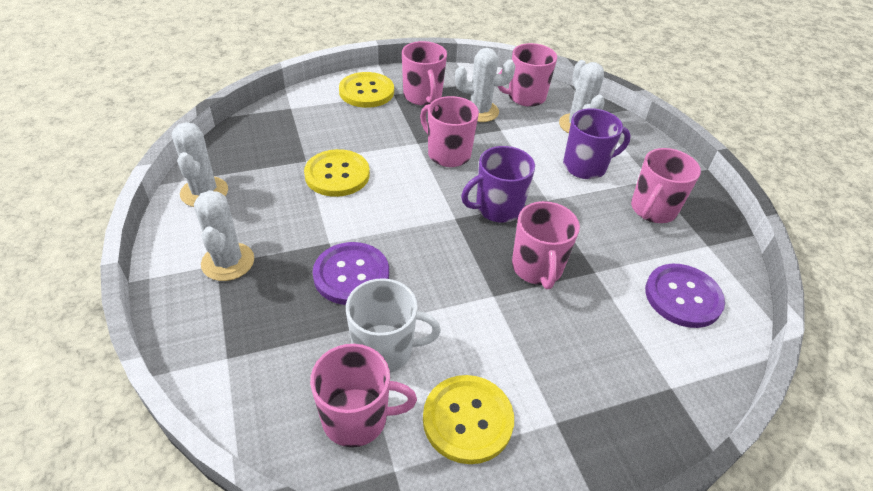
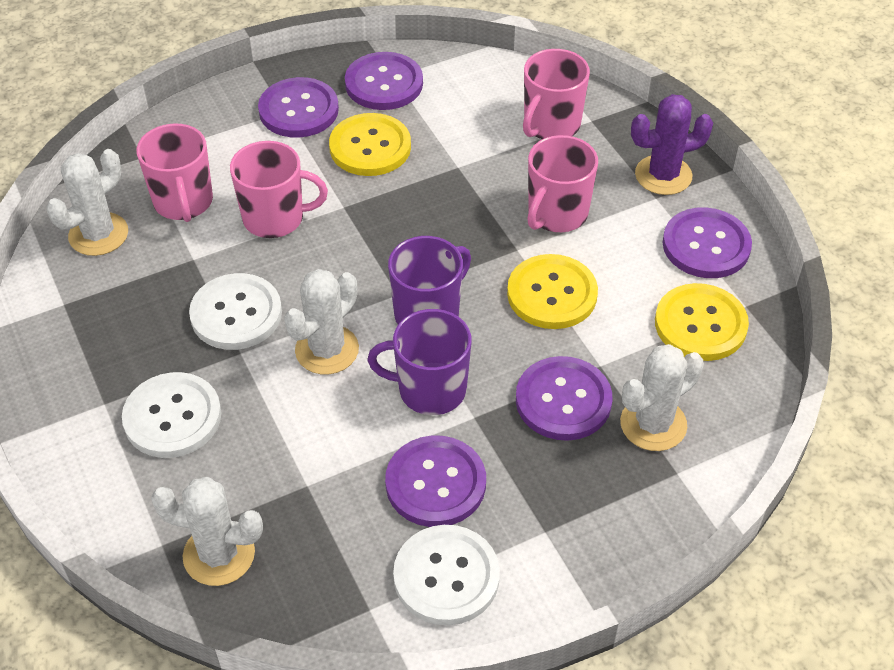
pink mug: [310,344,417,447] [402,41,447,106] [420,96,479,167] [497,43,557,107] [512,201,580,289] [631,148,701,223] = 6 -> [136,124,213,222] [230,141,328,238] [523,49,590,139] [527,135,598,232] = 4
purple button: [313,242,389,305] [645,264,725,328] = 2 -> [258,77,339,138] [345,52,423,110] [385,436,486,527] [516,356,612,441] [663,207,752,278] = 5
purple cactus: none = 0 -> [631,94,713,195] = 1
white button: none = 0 -> [122,372,221,458] [189,273,282,350] [393,525,500,625] = 3
white mug: [346,278,441,372] = 1 -> none = 0

